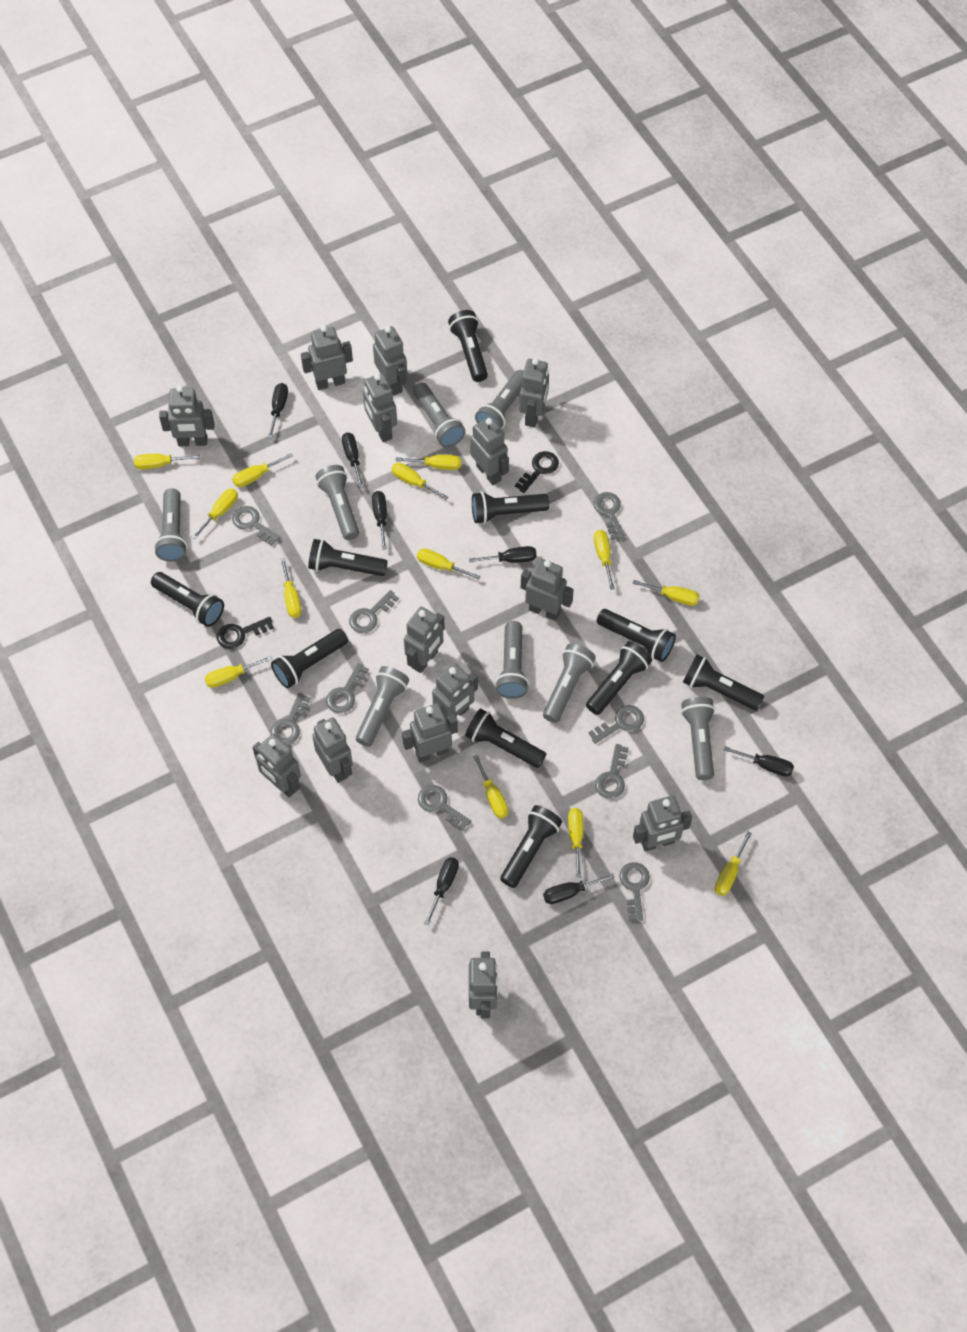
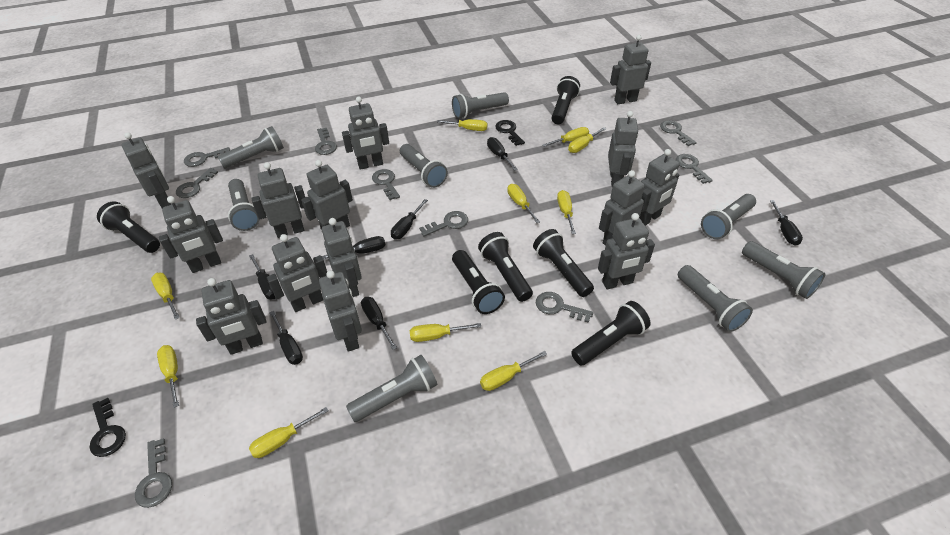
black flashlight: [151,572,224,627] [271,629,348,688] [308,539,388,576] [448,310,488,382] [465,708,546,768] [472,492,549,524] [500,805,562,888] [586,641,652,715] [597,609,676,662] [683,655,765,711] = 10 -> [97,201,160,253] [452,250,505,314] [478,232,533,302] [533,229,594,297] [551,76,580,124] [571,301,651,365] = 6
yellow screwdriver: [134,454,200,470] [192,489,238,539] [205,656,272,688] [232,453,293,487] [280,558,301,618] [391,463,448,500] [396,455,461,470] [417,548,480,580] [473,755,508,818] [568,808,584,878] [594,530,615,590] [632,580,700,606] [715,831,752,896] = 13 -> [151,273,180,320] [157,345,179,408] [249,407,328,458] [410,323,481,342] [437,119,488,131] [480,351,547,391] [507,184,540,223] [542,127,589,147] [557,190,576,234] [568,127,607,153] = 10

